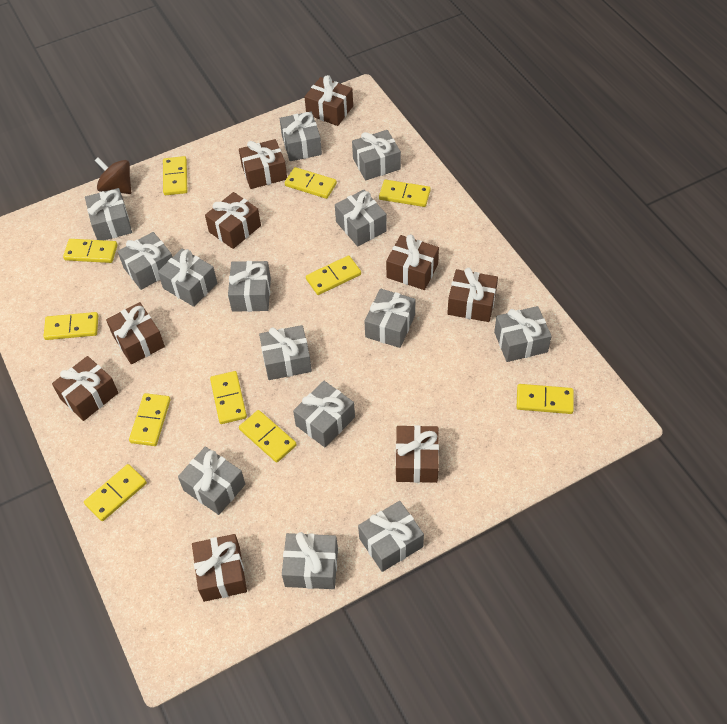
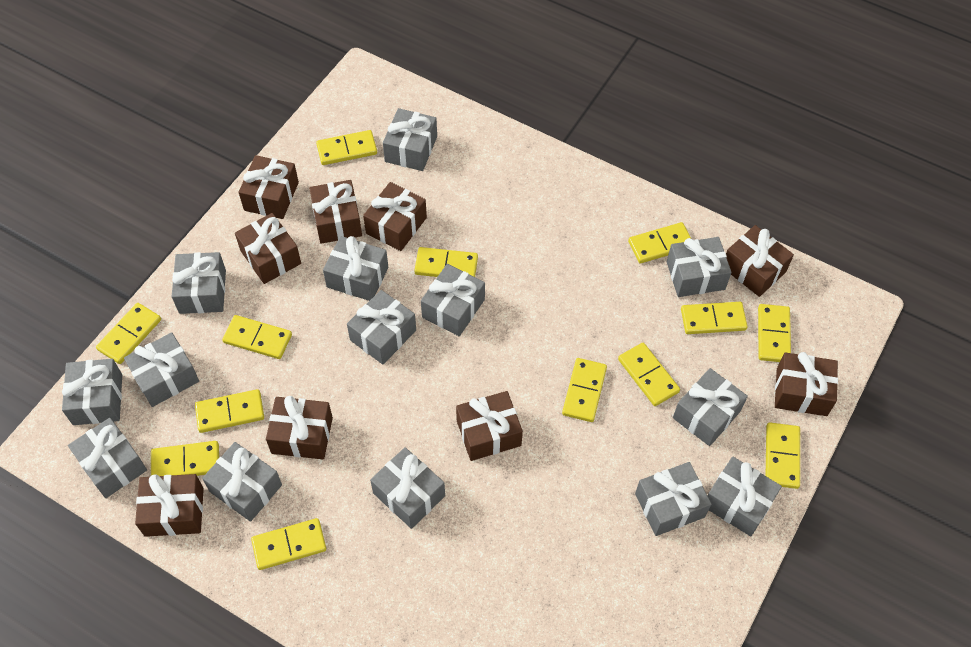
brown spinning top: [95,157,131,194] = 1 -> none = 0
yellow domino: [44,312,98,340] [63,239,117,263] [84,464,147,521] [129,393,170,446] [163,156,187,195] [210,371,247,424] [239,410,297,463] [285,167,337,199] [306,255,361,295] [379,180,431,207] [517,384,574,414] = 11 -> [96,303,161,364] [151,441,219,476] [195,389,264,433] [222,315,292,359] [251,518,326,570] [316,130,377,165] [414,247,478,277] [562,358,607,422] [618,343,680,406] [628,222,691,263] [681,302,748,334] [758,304,791,362] [766,422,800,489] = 13

